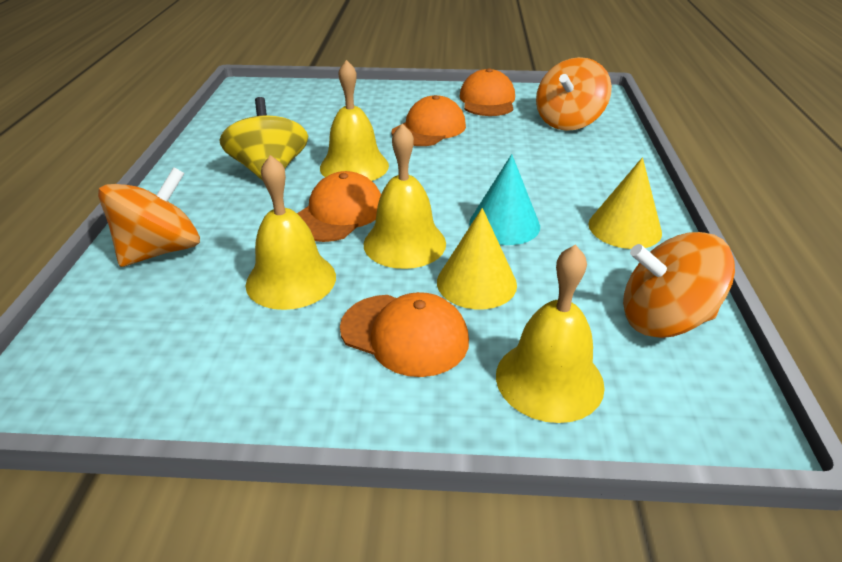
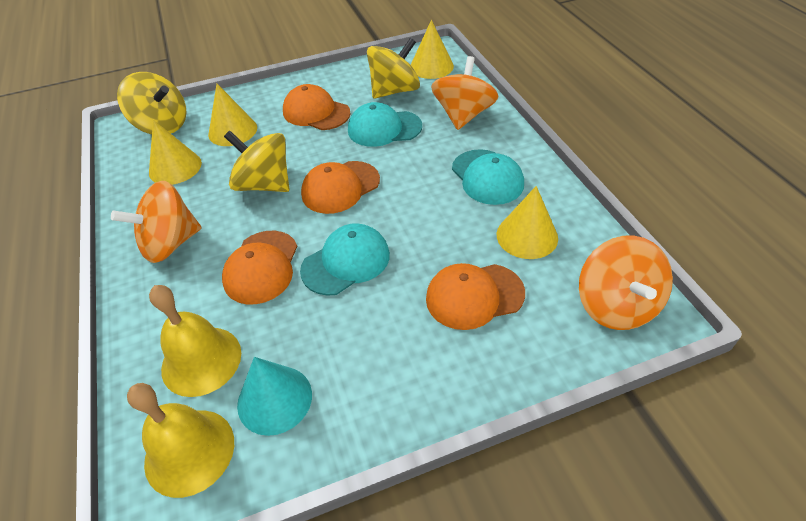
turquoise cap: none = 0 -> [300,223,390,296] [348,102,422,147] [452,149,524,205] = 3
yellow bell: [246,155,336,310] [320,60,389,181] [364,123,446,269] [496,244,605,423] = 4 -> [127,383,234,498] [149,285,241,397] = 2
yellow cone: [437,208,517,309] [589,157,662,249] = 2 -> [149,120,202,185] [208,84,257,146] [411,20,454,79] [497,186,558,259] = 4
yellow spinning top: [220,97,308,181] = 1 -> [117,72,187,134] [224,131,289,192] [367,38,420,99] = 3

